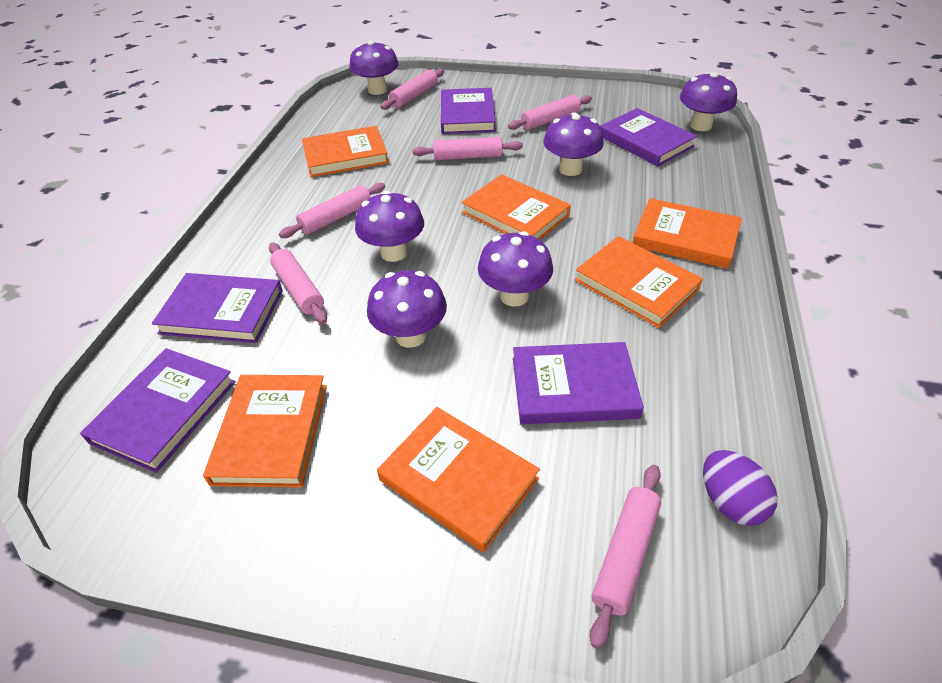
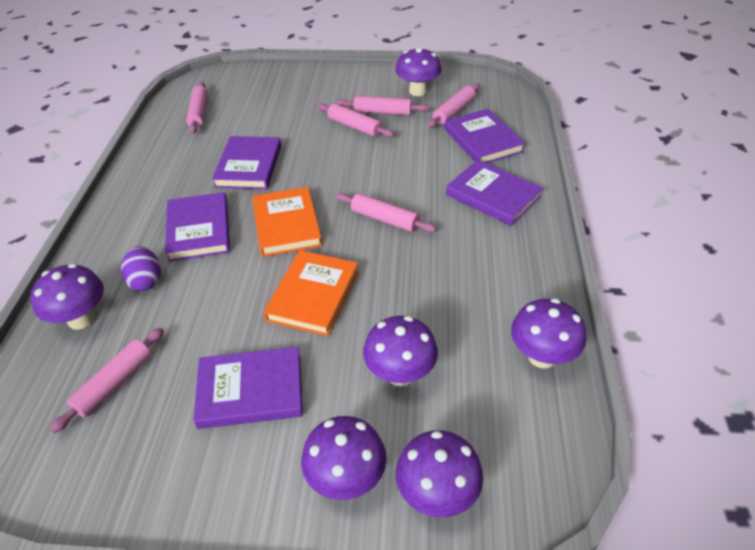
orange book: [203,375,327,487] [302,126,389,177] [377,407,540,552] [462,174,571,240] [575,236,703,328] [633,198,742,269] = 6 -> [252,187,322,257] [263,250,359,336] = 2

